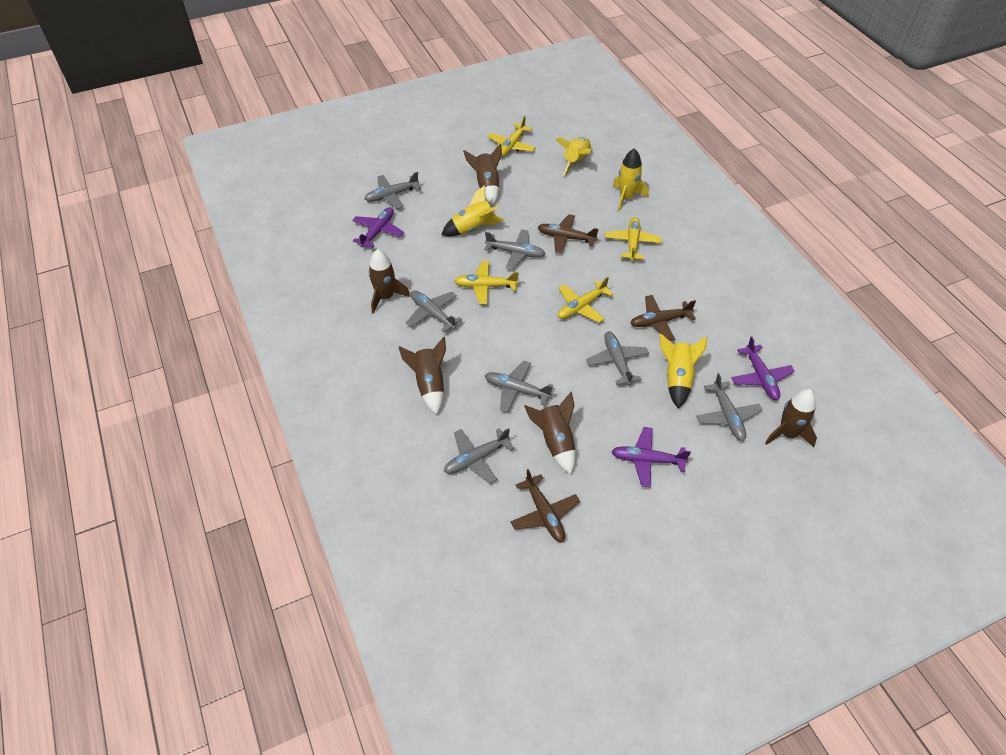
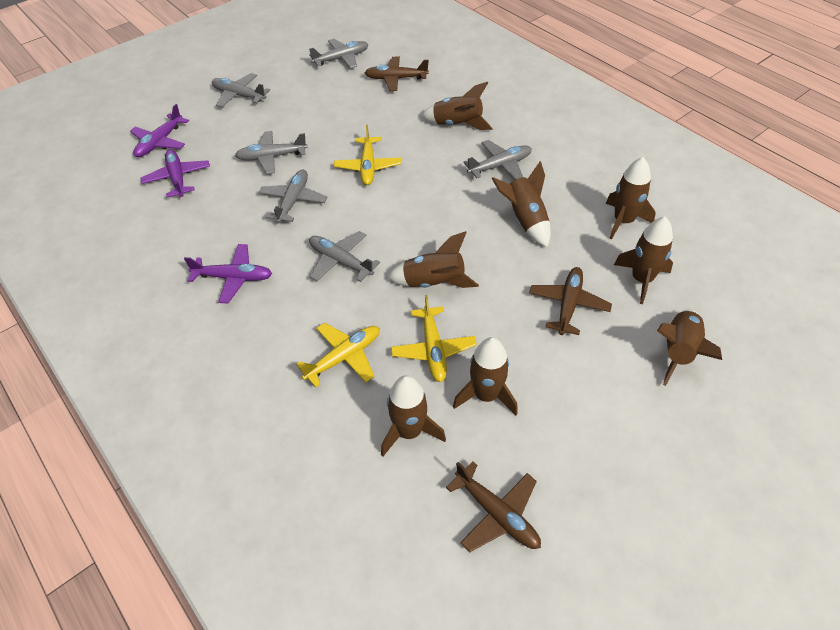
brown rocket: [368,249,410,314] [399,337,446,414] [463,143,502,205] [524,392,576,474] [765,389,817,448] = 5 -> [381,375,446,456] [387,231,479,288] [421,82,493,130] [453,337,518,415] [492,161,551,247] [606,157,656,240] [614,217,673,304] [657,309,722,386] = 8
grey plane: [364,172,421,209] [406,290,463,333] [444,428,514,484] [484,229,545,270] [485,360,553,412] [586,331,649,386] [696,373,763,441] = 7 -> [212,73,270,107] [235,131,308,174] [258,170,327,223] [309,39,369,68] [309,231,380,282] [463,140,532,180] = 6
yellow plane: [454,261,519,305] [488,116,536,157] [558,277,613,323] [605,217,662,261] = 4 -> [296,323,379,388] [334,125,401,185] [391,295,477,382] = 3
yellow rocket: [441,185,504,236] [556,137,592,176] [613,148,648,211] [660,333,708,409] = 4 -> none = 0

